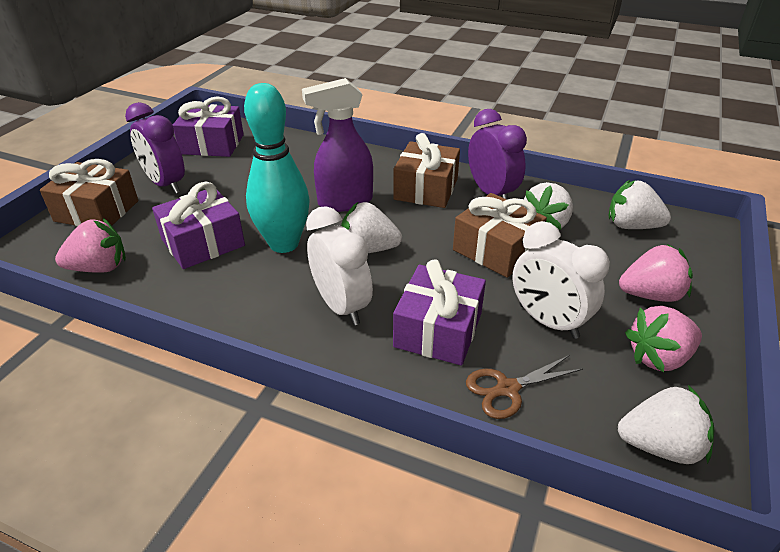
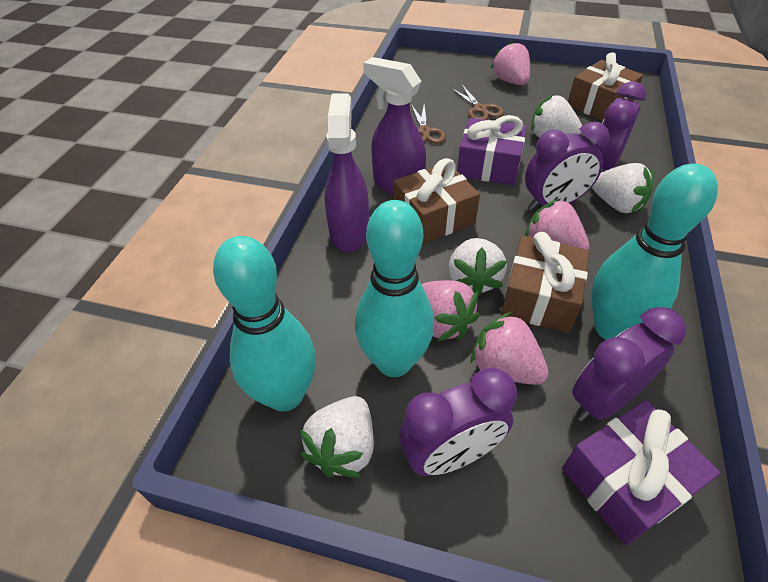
brown scissors: [466,355,583,419] = 1 -> [411,104,446,144] [451,84,504,120] = 2
pink strawberry: [55,218,126,273] [619,244,693,302] [625,306,702,372] = 3 -> [421,280,480,341] [471,312,549,385] [491,40,530,85] [525,198,589,250] = 4
purple clock: [125,102,185,194] [468,109,527,199] = 2 -> [399,368,517,476] [525,122,609,210] [572,307,686,421] [594,81,647,172] = 4
purple gift: [152,182,245,269] [173,96,244,157] [393,259,486,365] = 3 -> [457,115,527,185] [562,400,720,546] = 2
purple spray bottle: [302,78,373,212] = 1 -> [325,93,369,252] [363,57,426,195] = 2
turquoise bowling pin: [244,83,309,253] = 1 -> [213,236,316,412] [355,200,434,377] [591,163,718,340] = 3
white clock: [306,206,373,325] [512,221,610,339] = 2 -> none = 0

